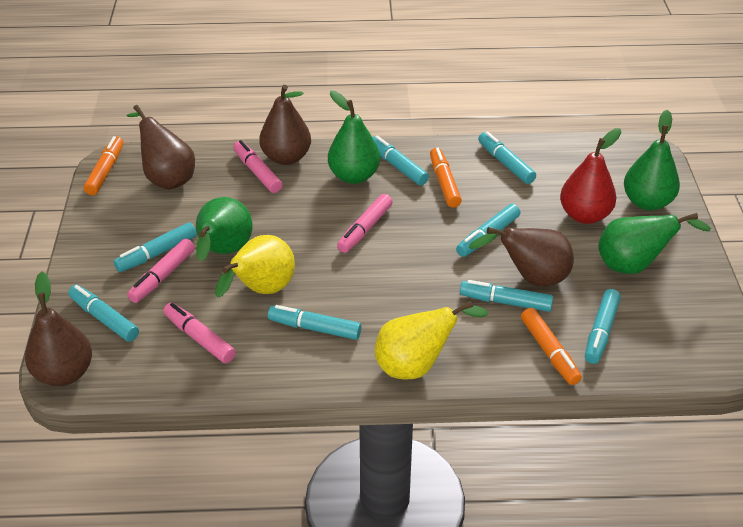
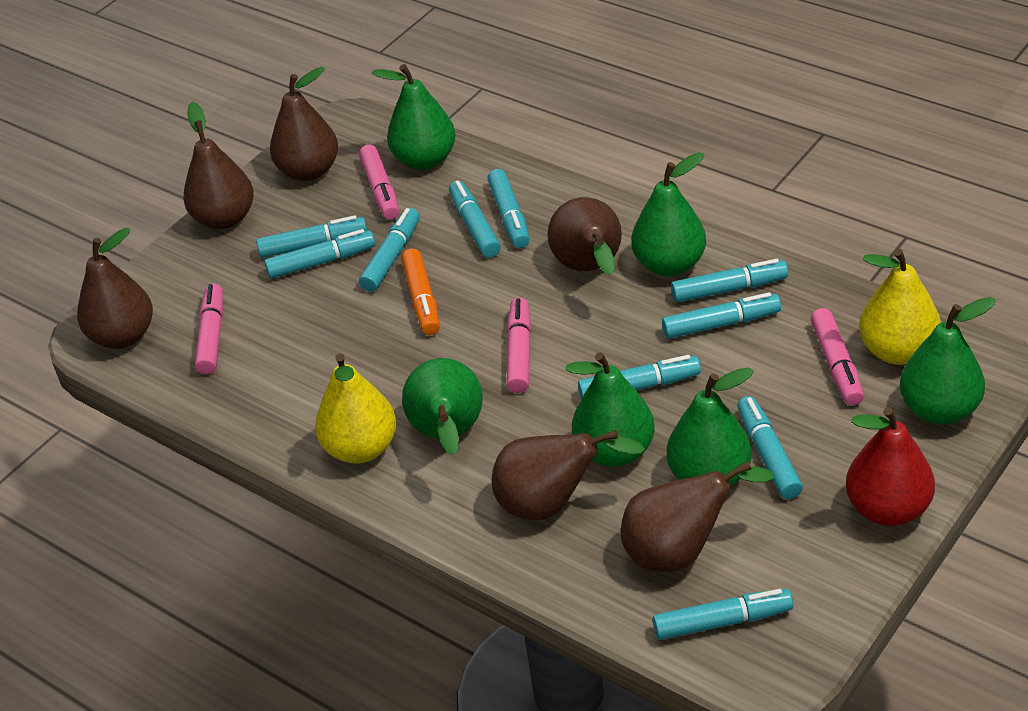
brown pear: [25,272,92,386] [126,105,195,190] [259,85,311,165] [469,227,574,287] = 4 -> [77,228,153,349] [183,102,254,229] [270,67,338,181] [491,430,645,520] [547,197,622,275] [621,461,774,572] = 6
green pear: [196,197,252,262] [328,91,380,184] [598,213,711,274] [624,110,680,211] = 4 -> [372,64,456,170] [402,358,483,455] [565,352,655,467] [631,152,706,276] [667,367,754,486] [899,297,996,425] = 6
orange marker: [84,136,123,195] [430,148,462,208] [521,308,582,385] = 3 -> [401,249,440,335] = 1
turquoise marker: [68,285,139,342] [114,222,197,272] [268,305,361,340] [372,136,429,185] [456,204,520,257] [460,280,553,312] [478,132,536,184] [585,289,621,364] = 8 -> [256,215,367,258] [264,229,375,279] [359,208,420,292] [449,180,501,258] [487,169,530,248] [578,355,701,399] [653,589,793,640] [662,292,781,339] [671,259,788,303] [737,396,803,499] = 10

